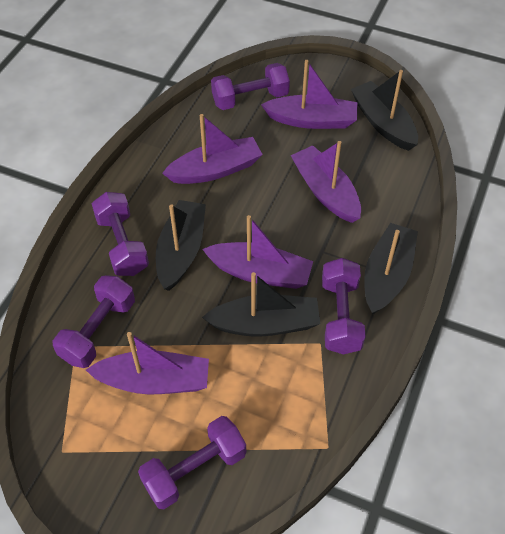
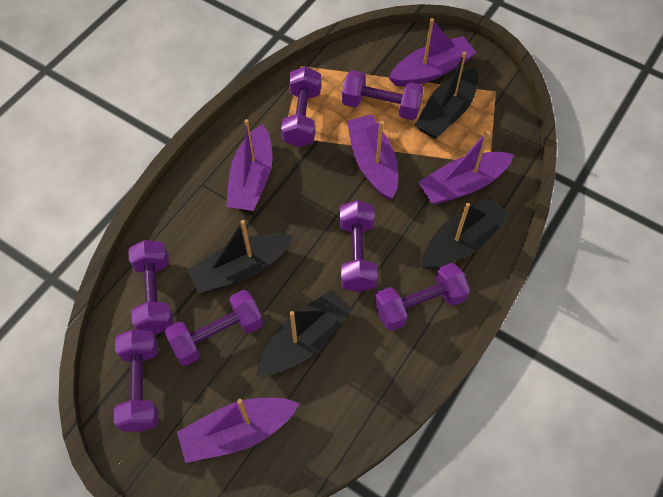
purple dumbbell: [53,275,135,368] [92,192,149,276] [138,416,246,509] [211,63,290,110] [322,258,366,355] = 5 -> [114,329,159,432] [128,240,173,334] [165,290,263,366] [281,66,321,147] [340,200,378,292] [342,70,424,120] [374,263,470,331] = 7

